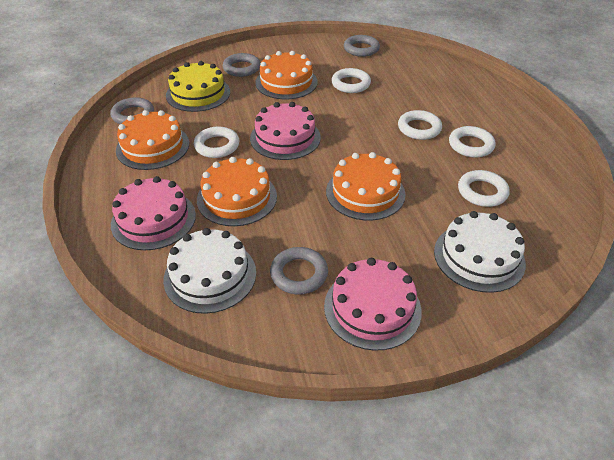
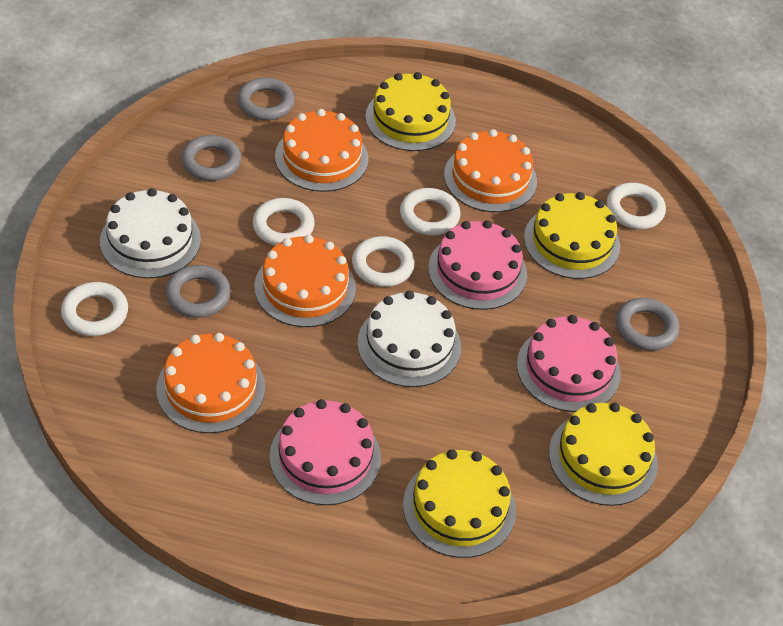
yellow cake: [166,61,230,112] = 1 -> [365,72,456,151] [403,449,516,558] [524,192,620,279] [549,403,658,506] = 4

